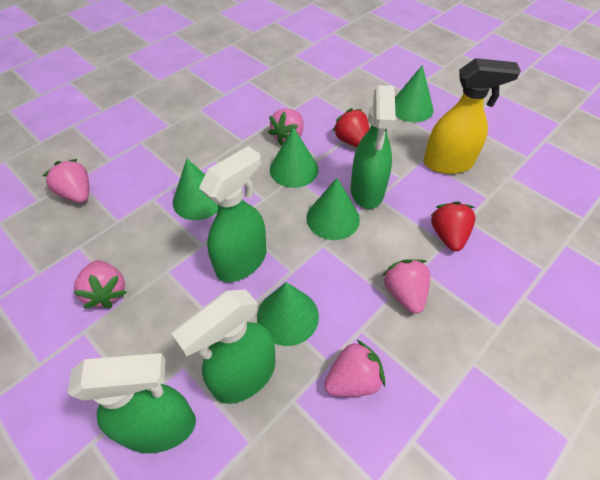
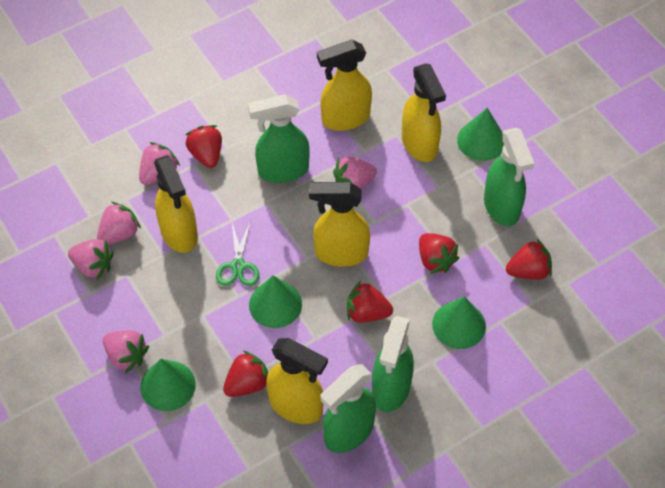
green cone: [173,159,218,220] [257,282,319,346] [270,127,319,188] [307,178,360,240] [395,65,434,122] = 5 -> [140,359,196,411] [249,275,302,328] [432,296,486,349] [457,108,504,161] = 4
green scissors: none = 0 -> [216,221,259,286] = 1
red strawberry: [332,108,369,147] [430,201,476,252] = 2 -> [186,125,222,168] [223,351,268,397] [347,281,393,323] [419,233,459,274] [506,239,552,280] = 5
yellow spray bottle: [424,58,521,174] = 1 -> [154,155,198,253] [266,338,328,424] [309,182,370,267] [317,40,372,131] [402,63,446,162] = 5

